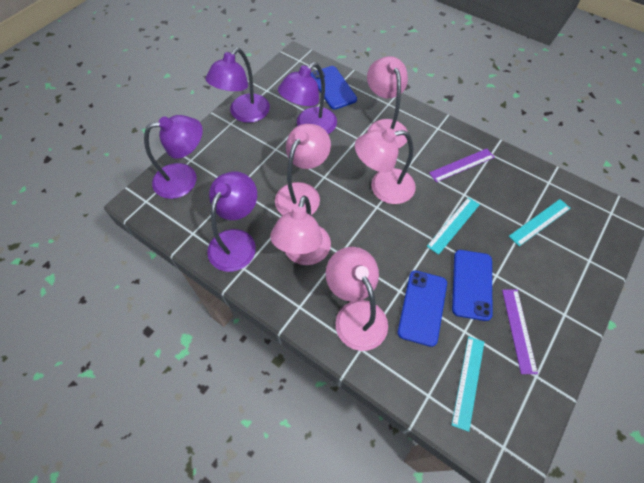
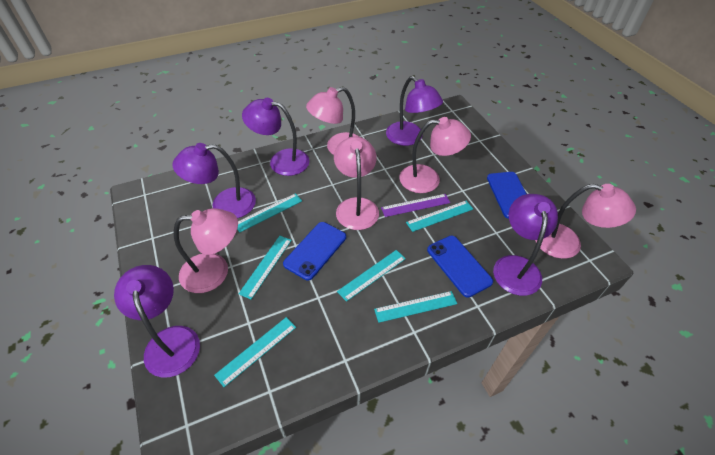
purple lamp: [144,115,203,199] [206,48,270,123] [207,171,257,272] [278,62,337,134] = 4 -> [114,265,200,377] [172,143,256,218] [242,98,309,176] [386,76,443,146] [493,194,558,296] = 5
purple ruler: [429,149,495,182] [502,289,538,374] = 2 -> [381,194,450,217] = 1
turquoise ruler: [427,197,480,255] [451,336,484,432] [509,199,571,246] = 3 -> [214,317,296,387] [237,193,302,232] [239,236,292,299] [337,250,406,302] [374,291,457,323] [406,201,473,232] = 6

